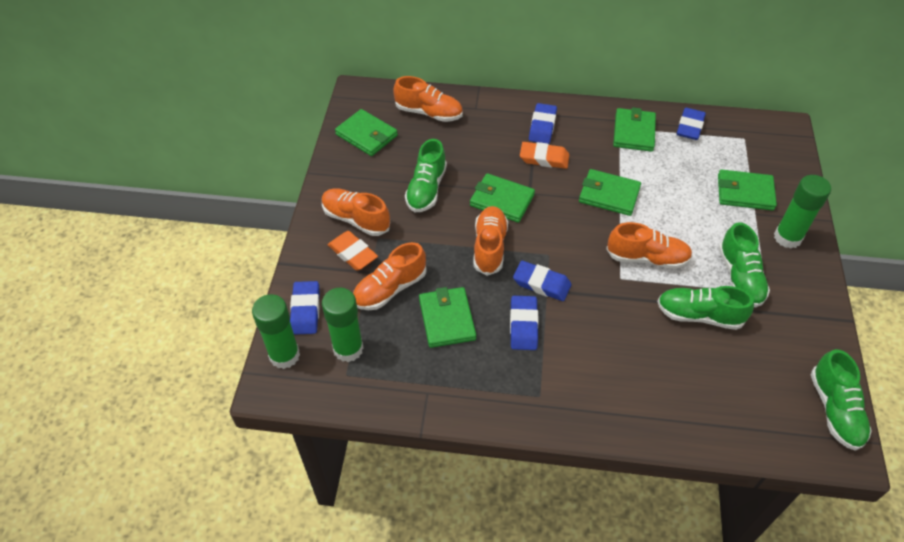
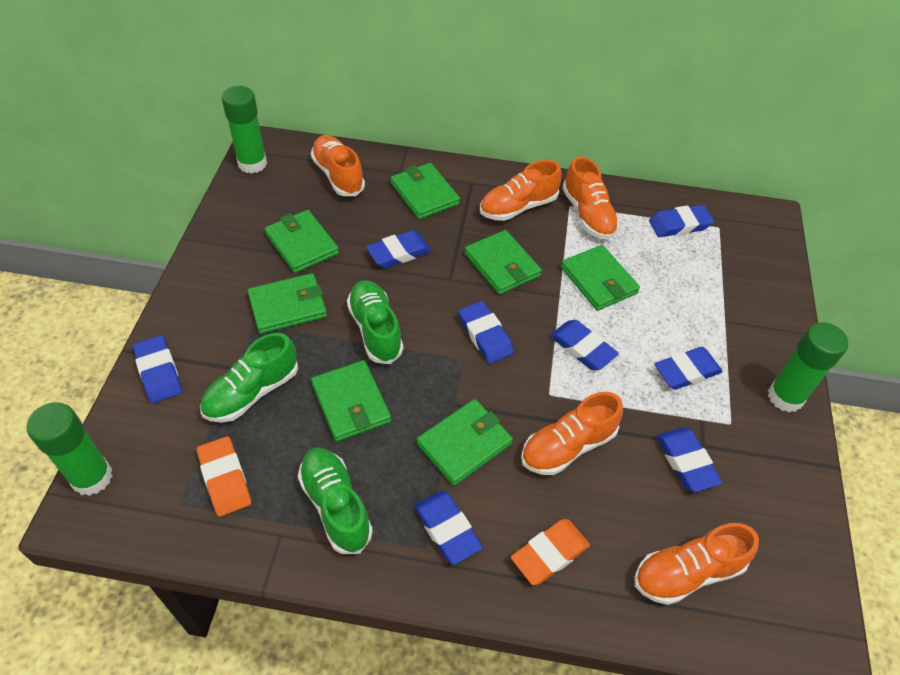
blue eraser: [290,281,320,335] [510,296,539,350] [513,261,571,301] [529,103,557,144] [677,108,706,140] = 5 -> [133,335,182,403] [366,230,431,268] [414,491,483,565] [459,301,514,364] [550,320,619,370] [649,205,714,237] [654,347,723,390] [656,428,722,492] = 8
green shoe: [405,139,447,212] [657,286,754,330] [718,222,770,307] [811,349,872,451] = 4 -> [200,333,298,423] [298,448,373,554] [347,280,403,364] = 3
green wallet: [335,109,398,156] [419,287,476,348] [470,173,535,223] [579,169,641,216] [613,107,656,152] [718,169,777,211] = 6 -> [247,273,327,334] [265,210,339,273] [311,360,391,442] [391,163,460,219] [417,399,513,486] [465,230,542,295] [561,245,640,311] = 7

